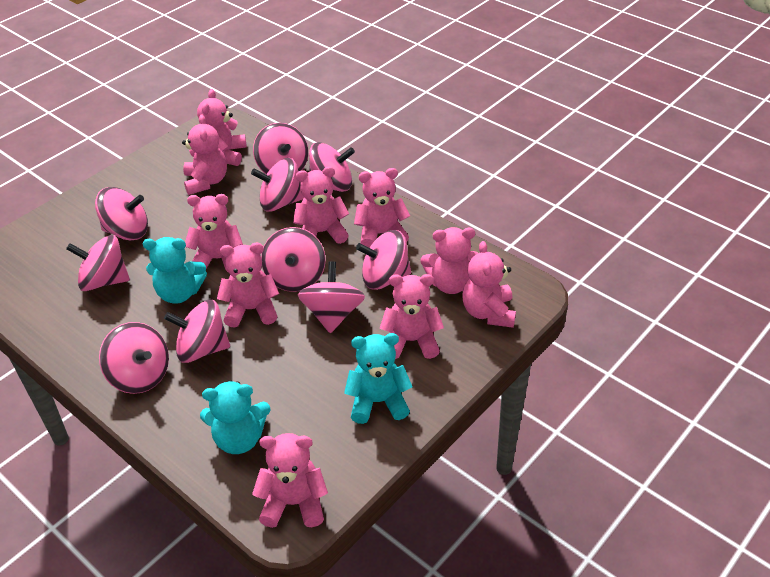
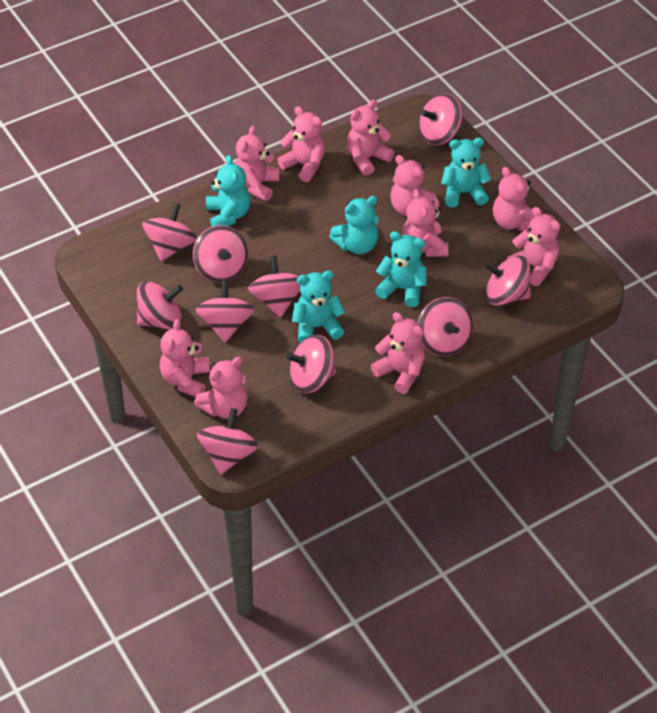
turquoise teddy bear: [143,237,207,304] [200,380,271,454] [344,333,412,424] = 3 -> [206,155,251,227] [292,270,345,343] [329,196,379,254] [375,231,427,307] [441,138,492,208] = 5

